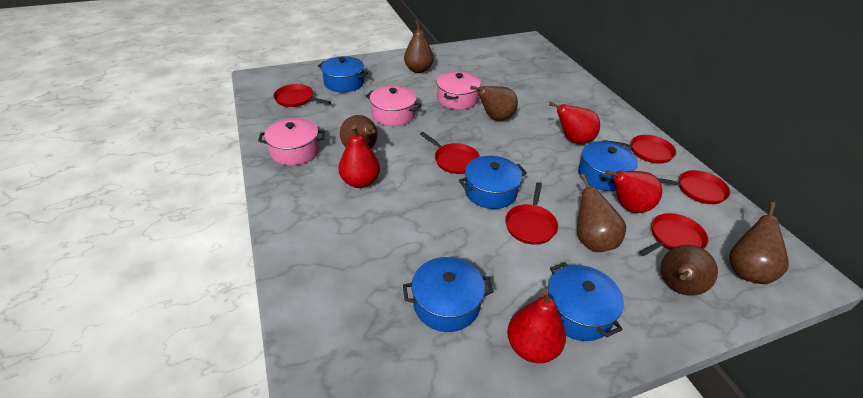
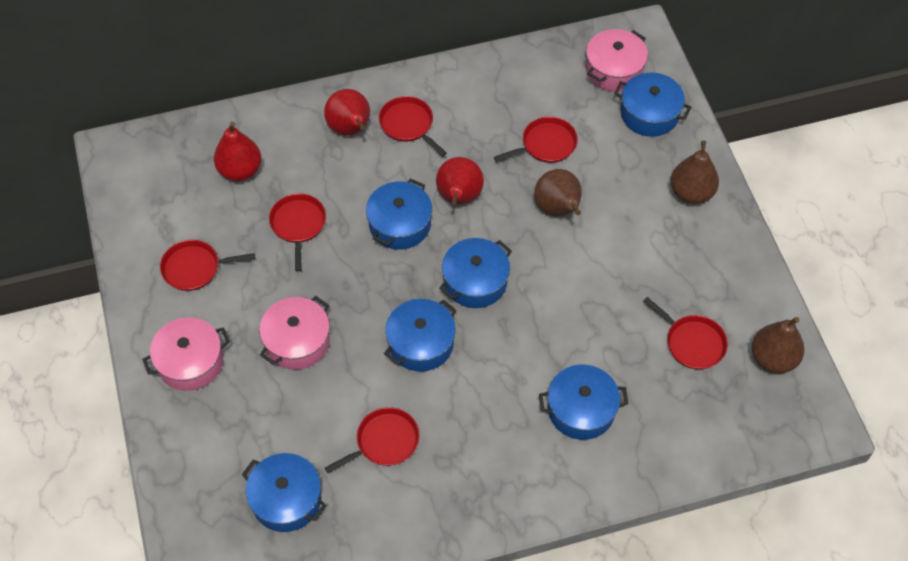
blue pot: [318,56,368,92] [403,257,494,332] [459,156,527,209] [548,262,624,341] [578,141,638,191] = 5 -> [241,453,327,532] [366,179,432,250] [384,299,457,372] [439,238,512,308] [539,365,629,440] [614,73,692,137] = 6
brown pear: [340,115,377,148] [404,20,433,73] [470,86,518,121] [577,174,626,252] [661,245,718,296] [729,202,789,284] = 6 -> [534,169,582,217] [671,141,719,204] [752,317,804,374] = 3
red pear: [338,125,380,188] [507,289,566,363] [549,102,600,144] [605,170,663,213] = 4 -> [214,122,261,181] [324,89,370,135] [436,157,484,204] = 3

